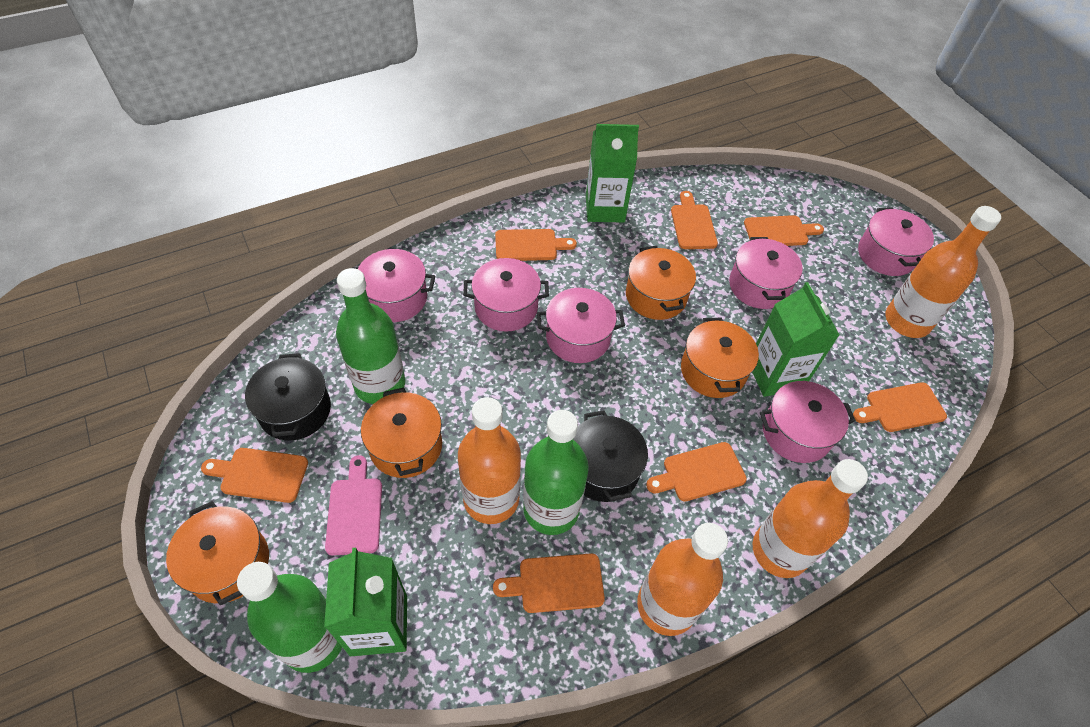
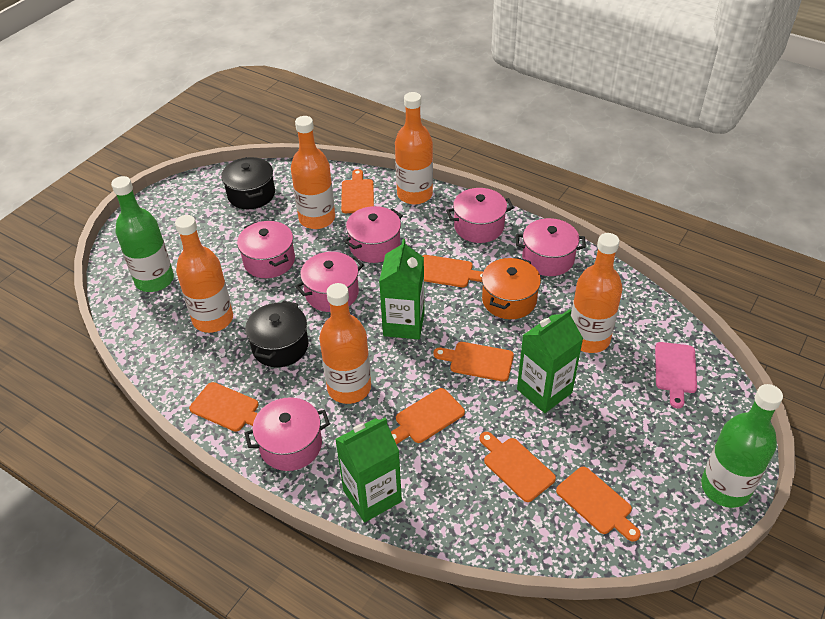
green bottle: [237,562,342,673] [336,268,405,404] [523,410,589,535] = 3 -> [111,176,174,292] [701,384,783,508] = 2
orange bottle: [458,397,521,524] [637,523,728,636] [753,459,868,578] [885,206,1001,338] = 4 -> [175,215,233,333] [291,116,335,229] [319,283,371,404] [395,92,433,205] [571,233,623,353] = 5
orange pot: [166,501,269,605] [361,388,442,478] [626,246,696,320] [681,318,759,398] = 4 -> [482,257,541,319] = 1

